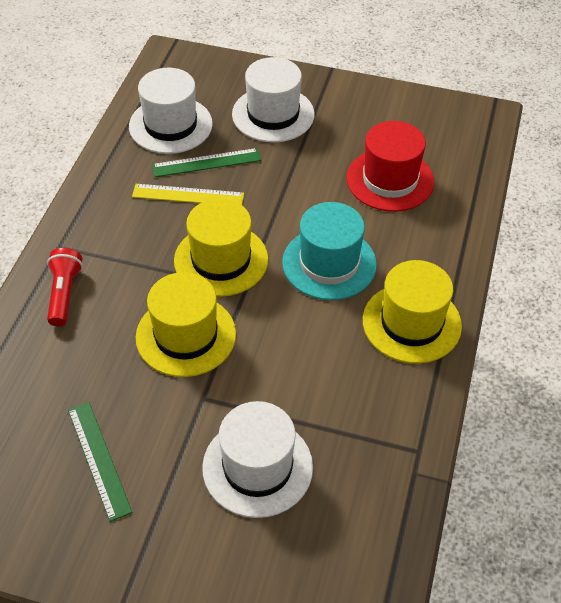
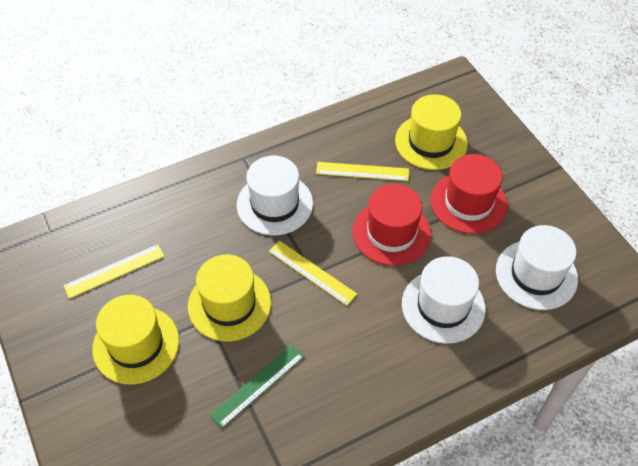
green ruler: [68,402,132,522] [152,148,261,177] = 2 -> [210,345,304,428] = 1
red flashlight: [47,248,83,326] = 1 -> none = 0
red hat: [347,121,434,212] = 1 -> [352,184,431,266] [431,154,508,234] = 2
turquoise hat: [282,202,377,300] = 1 -> none = 0
yellow ruler: [132,184,244,205] = 1 -> [63,244,165,299] [269,241,357,306] [316,162,409,181] = 3

